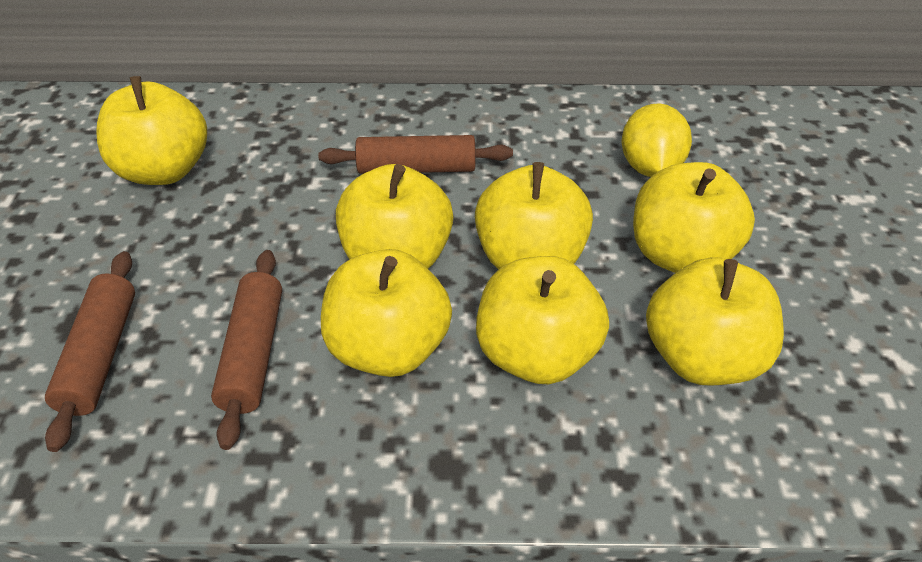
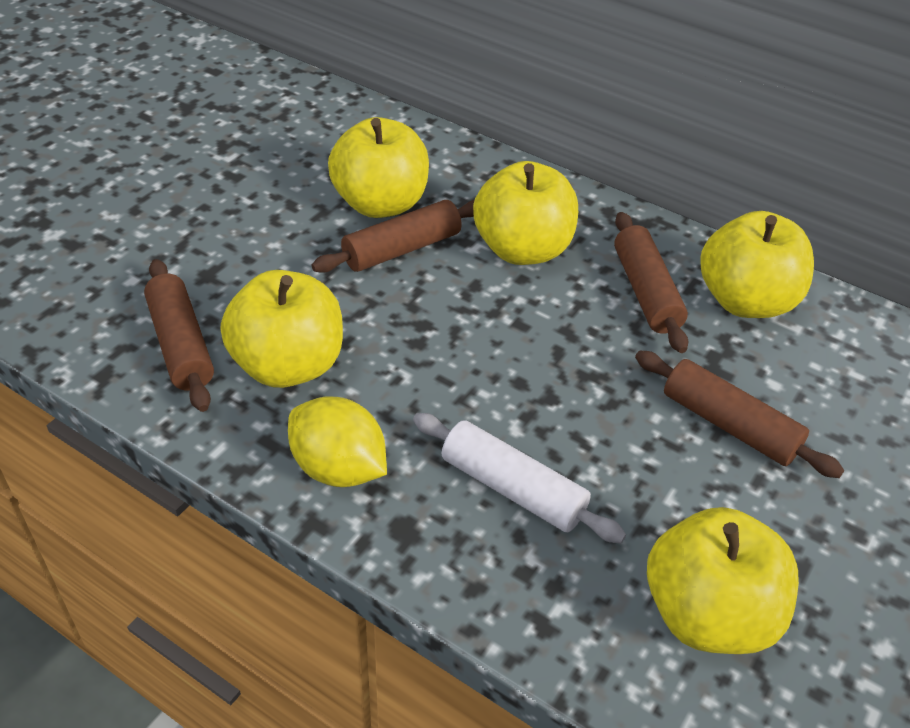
brown rolling pin: [45,251,135,452] [211,250,282,450] [318,135,513,174] = 3 -> [144,259,214,412] [312,200,474,273] [614,212,688,353] [635,350,844,478] = 4
white rolling pin: none = 0 -> [413,413,626,543] = 1
yellow apple: [97,76,207,185] [321,249,452,377] [336,164,453,268] [475,162,593,269] [476,256,609,384] [633,162,755,273] [646,257,784,386] = 7 -> [221,270,343,388] [328,117,429,218] [473,161,578,265] [647,507,799,654] [700,211,814,318] = 5

